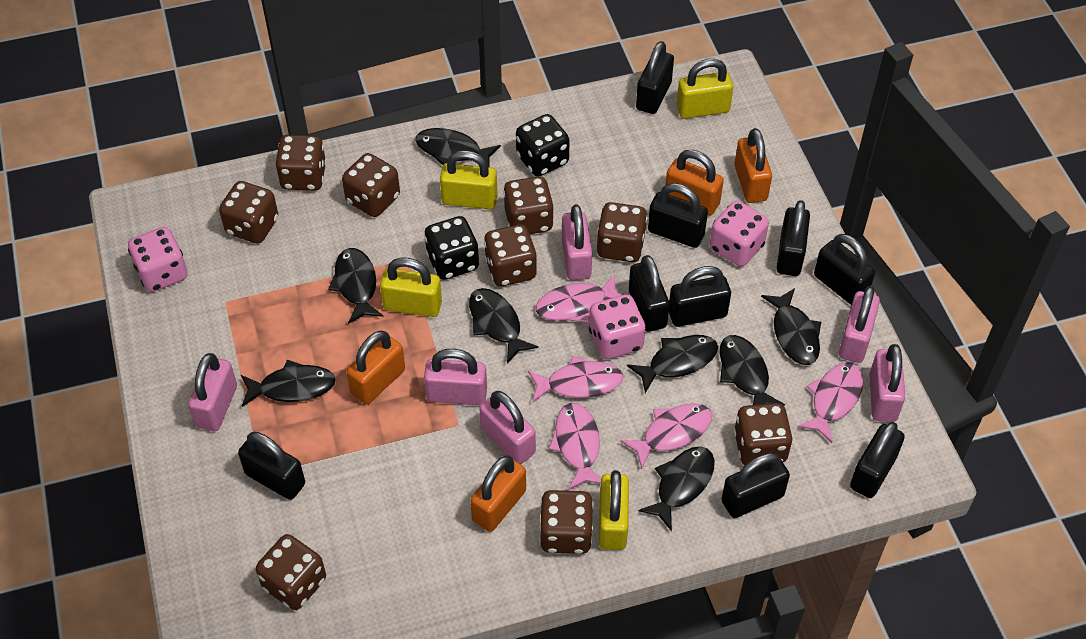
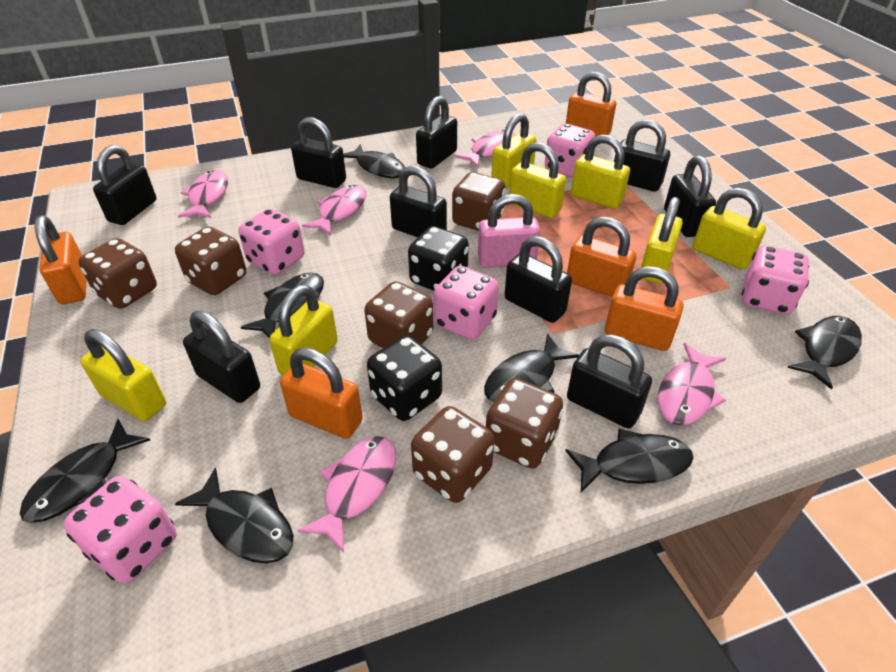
black fish: [241,360,336,407] [328,248,384,324] [415,128,501,167] [469,288,538,363] [627,335,718,393] [638,446,715,531] [720,335,785,406] [761,288,821,365] = 8 -> [20,419,150,523] [175,467,293,563] [241,272,324,338] [343,144,405,178] [484,334,579,402] [565,429,694,492] [787,316,862,390] = 7
brown dice: [219,181,278,244] [256,534,326,610] [276,135,327,191] [342,153,400,217] [484,224,537,286] [503,176,554,234] [539,490,594,554] [597,202,647,262] [734,403,792,465] = 9 -> [79,238,157,309] [175,227,246,295] [364,281,433,348] [411,406,494,503] [452,172,505,231] [486,378,563,469] = 6
orange padlock: [347,331,405,405] [470,456,526,532] [665,150,724,216] [734,128,772,203] = 4 -> [34,215,86,304] [280,348,363,439] [566,72,616,137] [567,217,636,297] [605,266,684,351] = 5
pink dice: [128,227,187,292] [589,295,646,359] [710,201,769,266] = 3 -> [64,476,177,583] [239,209,305,275] [433,266,499,340] [545,124,595,178] [741,246,809,315] = 5
pink padlock: [188,353,237,431] [424,349,487,405] [480,391,536,464] [562,205,592,280] [839,286,880,363] [869,344,905,422] = 6 -> [478,194,540,268] = 1
yellow padlock: [380,258,442,317] [440,150,498,209] [599,470,629,550] [676,59,733,119] = 4 -> [80,329,166,421] [269,285,338,375] [491,113,537,187] [509,142,566,218] [571,135,630,209] [641,197,683,283] [693,188,766,270] = 7

